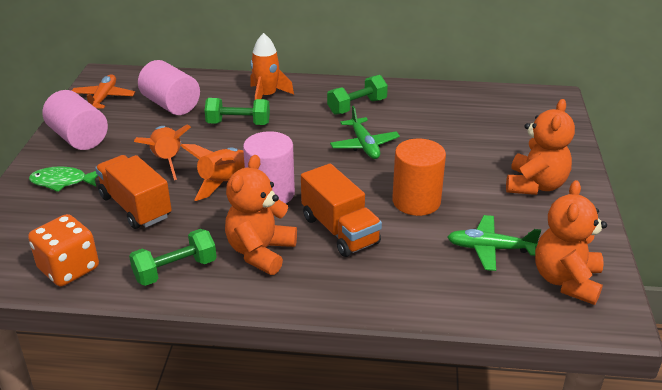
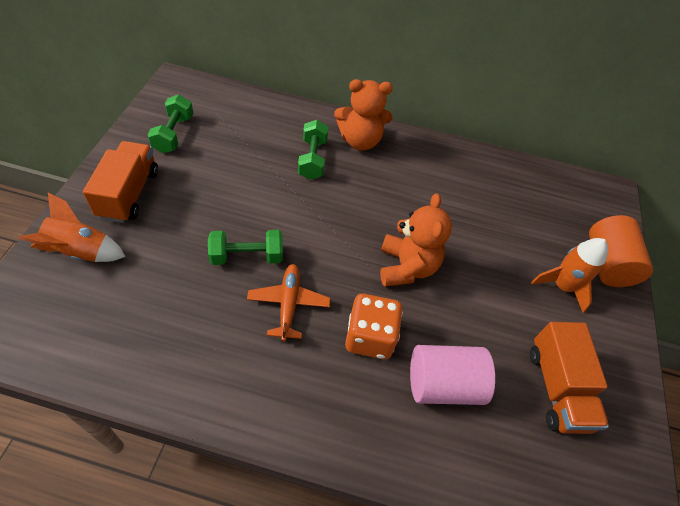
green fish: [29,166,98,192] = 1 -> none = 0
green plane: [330,106,400,159] [448,215,541,271] = 2 -> none = 0
orange rocket: [134,124,191,180] [180,144,245,201] [250,33,294,100] = 3 -> [18,192,126,262] [531,238,608,313] = 2
orange teddy bear: [225,155,297,275] [506,99,575,195] [535,180,607,305] = 3 -> [334,79,393,151] [380,193,452,287] = 2
pink cylinder: [43,90,108,150] [138,60,200,115] [243,131,295,204] = 3 -> [410,345,495,405] = 1

